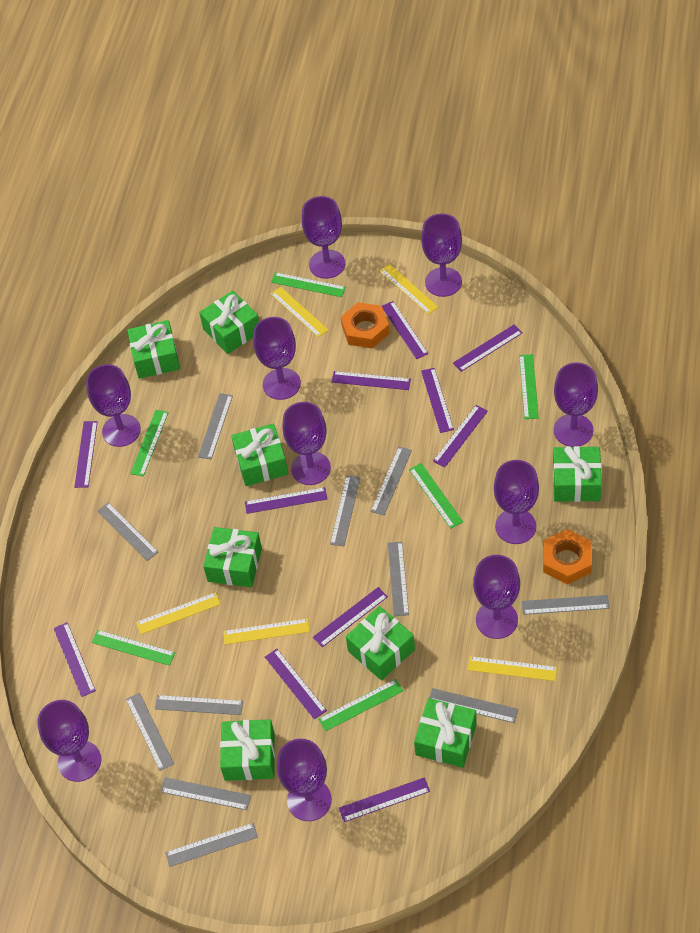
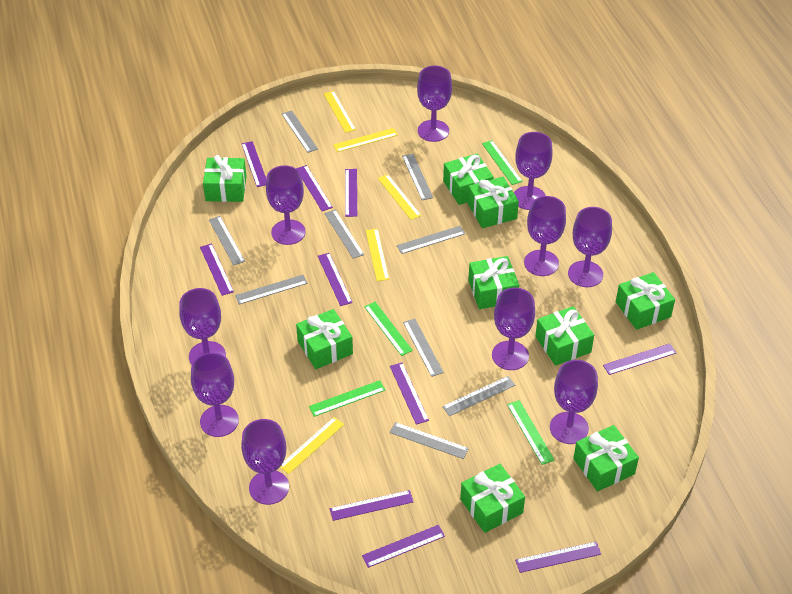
green gift: [127,320,180,379] [199,291,259,354] [203,527,262,587] [220,719,275,781] [231,423,288,486] [346,606,415,680] [414,698,477,768] [553,446,602,502] = 8 -> [203,155,247,202] [296,309,353,369] [443,154,494,205] [460,464,525,533] [468,177,519,228] [468,256,519,309] [535,306,594,366] [573,425,639,491] [616,272,675,330] = 9
green ruler: [91,630,175,666] [130,410,169,477] [271,272,346,297] [318,679,403,731] [409,463,463,528] [519,354,539,419] = 6 -> [309,380,385,417] [364,302,413,356] [482,140,523,185] [507,400,554,465] = 4
grey ruler: [97,502,158,561] [126,693,174,771] [155,695,243,715] [160,777,251,810] [165,823,258,867] [198,393,233,459] [330,475,360,546] [371,447,412,515] [388,542,409,616] [429,688,518,723] [522,595,610,615] = 11 -> [209,216,245,266] [235,275,308,305] [282,111,318,153] [324,210,364,259] [390,422,469,459] [397,226,465,254] [402,154,433,200] [403,319,444,377] [442,376,515,416] = 9
orange nut: [341,302,390,349] [543,529,592,585] = 2 -> none = 0
purple ruler: [54,622,96,697] [74,421,97,488] [245,487,327,514] [265,649,327,720] [313,587,388,647] [332,371,411,390] [339,777,430,822] [382,301,428,359] [421,368,454,433] [433,405,488,468] [453,324,523,372] = 11 -> [200,243,234,296] [242,141,266,187] [296,165,333,211] [318,253,352,306] [330,490,413,521] [345,169,357,217] [362,525,445,568] [390,363,429,425] [515,542,601,573] [603,344,676,375] = 10

